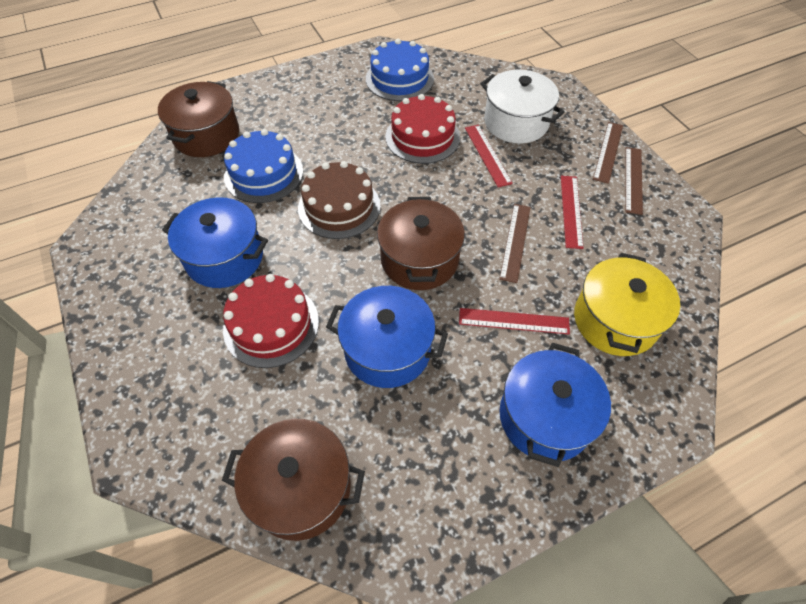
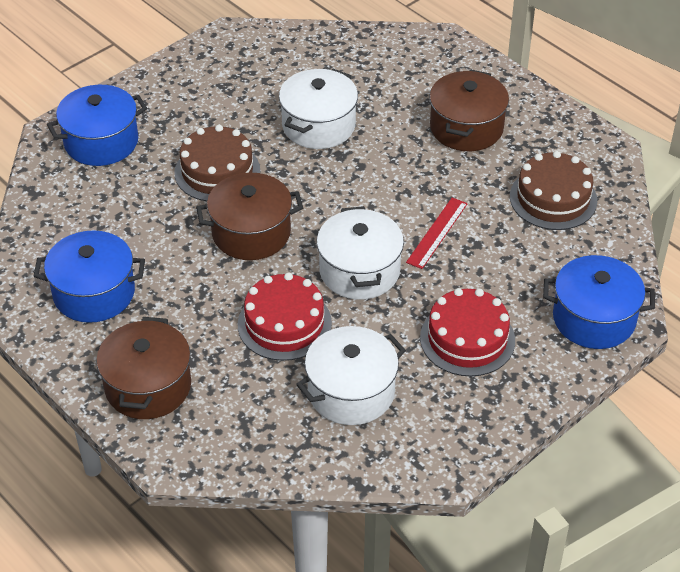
blue cake: [224,129,303,203] [366,39,434,101] = 2 -> none = 0
brown cake: [298,161,380,239] = 1 -> [174,125,260,201] [510,151,597,230] = 2
brown ruler: [499,204,531,283] [593,122,623,184] [625,147,643,215] = 3 -> none = 0
red ruler: [459,308,570,334] [465,125,513,187] [561,176,584,249] = 3 -> [406,198,468,269] = 1
white pot: [481,70,565,143] = 1 -> [279,69,358,149] [296,326,406,425] [317,206,404,300] = 3
yellow pot: [574,253,680,356] = 1 -> none = 0

